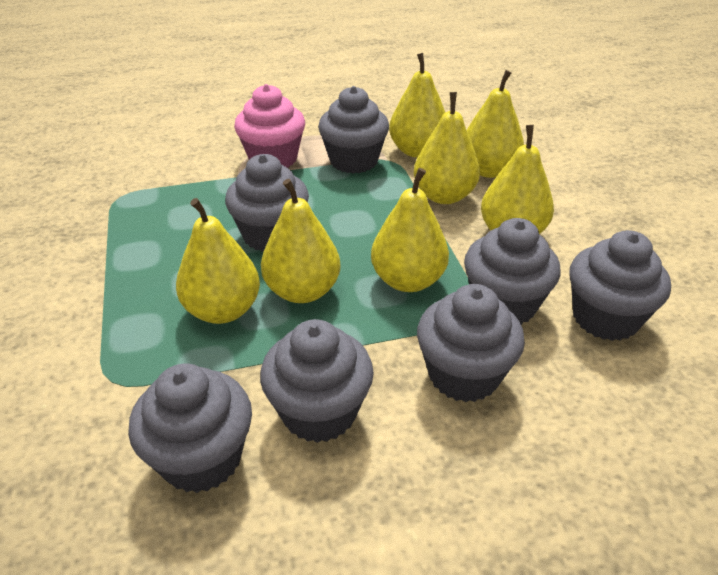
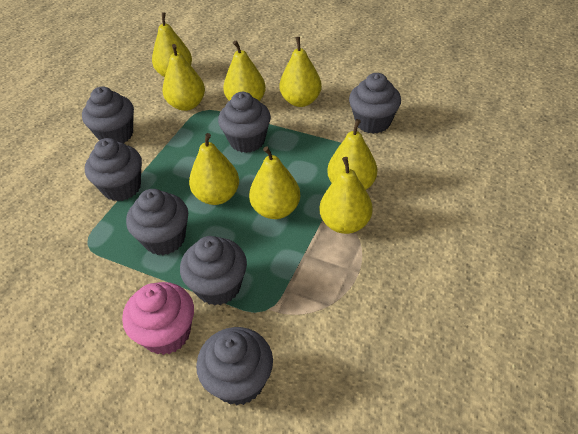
yellow pear: [176,198,260,324] [261,179,340,303] [371,168,449,292] [389,53,445,158] [414,92,480,204] [467,70,524,178] [481,125,554,234] = 7 -> [152,12,192,77] [163,44,205,111] [189,133,239,205] [223,41,266,101] [249,146,300,219] [279,37,322,107] [319,157,373,234] [327,119,377,190] = 8

